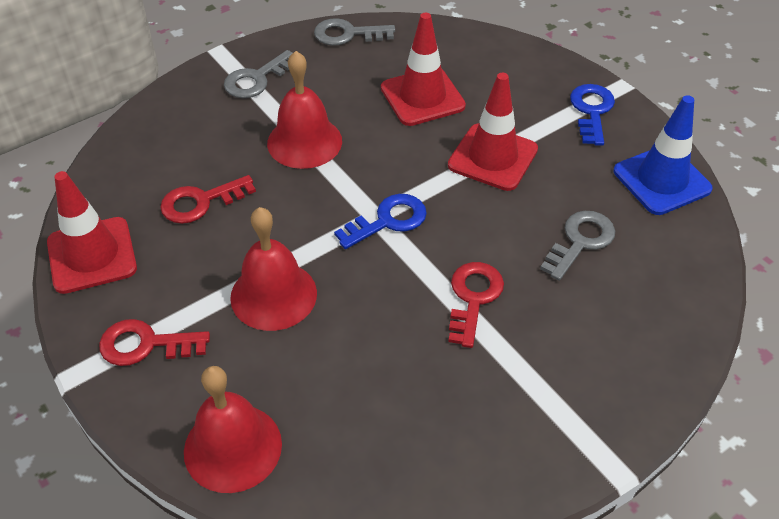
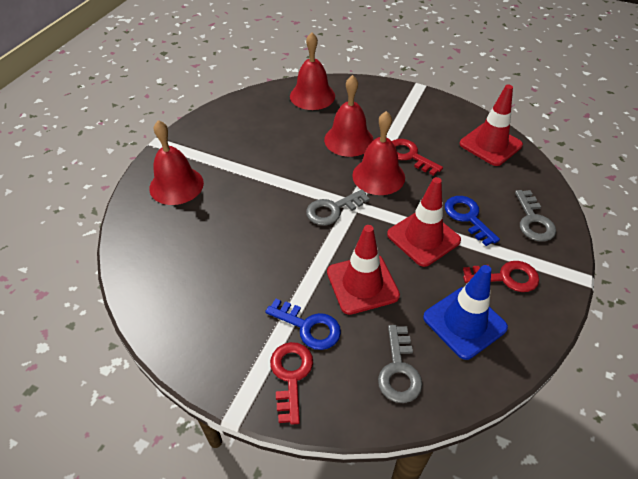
red bell: [184,366,282,493] [230,207,317,331] [267,51,342,169] = 3 -> [149,120,204,205] [290,32,335,110] [324,75,374,157] [352,111,405,195] = 4

